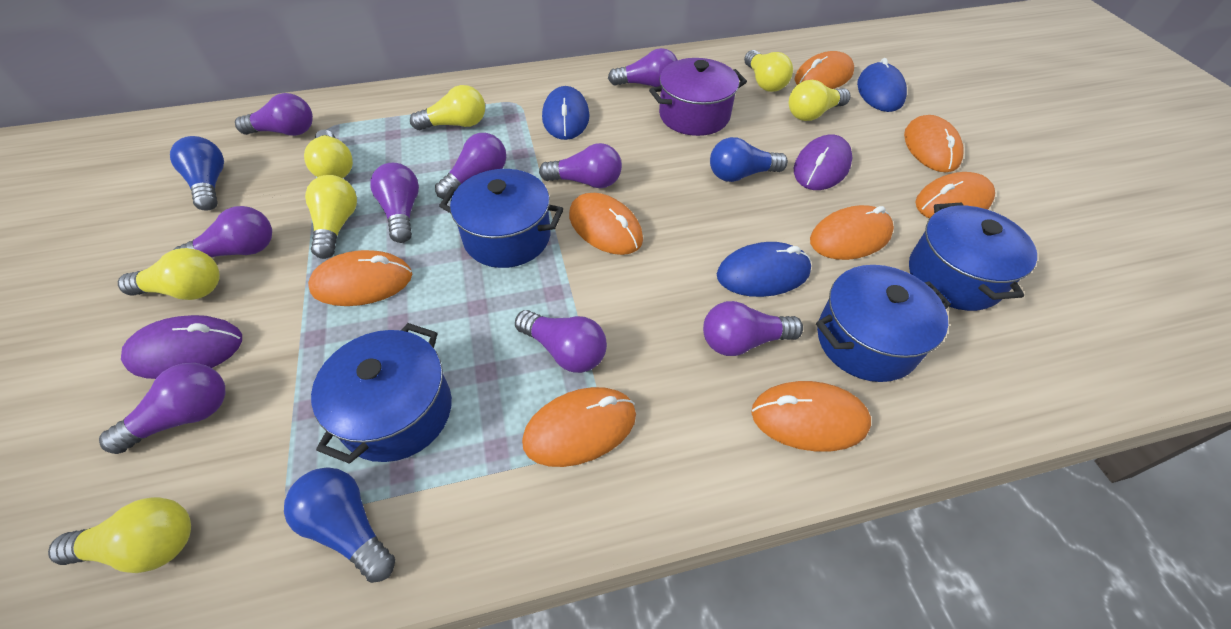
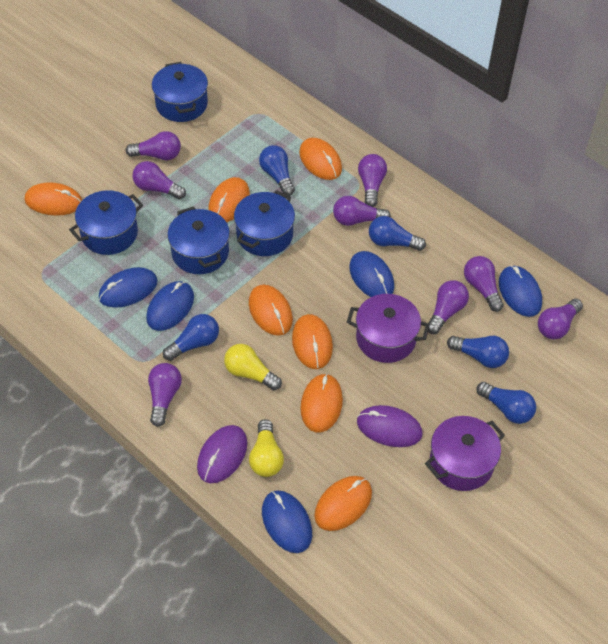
blue light bulb: [170,136,224,211] [284,468,395,583] [710,137,788,182] = 3 -> [163,314,219,361] [259,145,295,196] [369,216,426,251] [447,336,509,368] [476,382,536,424] = 5
blue mouse: [542,86,590,140] [717,242,811,297] [857,58,907,112] = 3 -> [99,267,158,308] [146,281,194,331] [262,490,312,553] [349,251,394,297] [499,265,542,317] = 5
orange mouse: [308,250,412,306] [522,387,636,467] [569,193,643,255] [751,381,871,452] [794,51,854,89] [810,205,894,260] [904,115,963,172] [915,172,995,218] = 8 -> [25,182,82,216] [208,177,250,222] [249,285,293,336] [292,314,333,369] [299,138,342,180] [300,373,343,432] [314,476,372,531] = 7
purple light bulb: [99,363,225,454] [174,206,272,258] [235,93,313,136] [370,163,419,243] [435,133,506,199] [515,310,607,373] [539,143,622,188] [608,48,677,87] [703,301,803,356] = 9 -> [126,131,181,160] [132,161,186,199] [148,363,182,427] [333,196,391,226] [358,154,387,207] [428,280,469,334] [464,256,504,312] [538,299,583,339] = 8
purple pot: [649,58,747,136] = 1 -> [347,294,430,363] [425,416,505,491] = 2
yellow light bulb: [48,497,191,573] [118,248,220,300] [304,130,353,178] [305,175,357,259] [410,85,485,130] [744,50,793,92] [789,80,850,121] = 7 -> [224,344,282,390] [249,419,284,477] = 2

